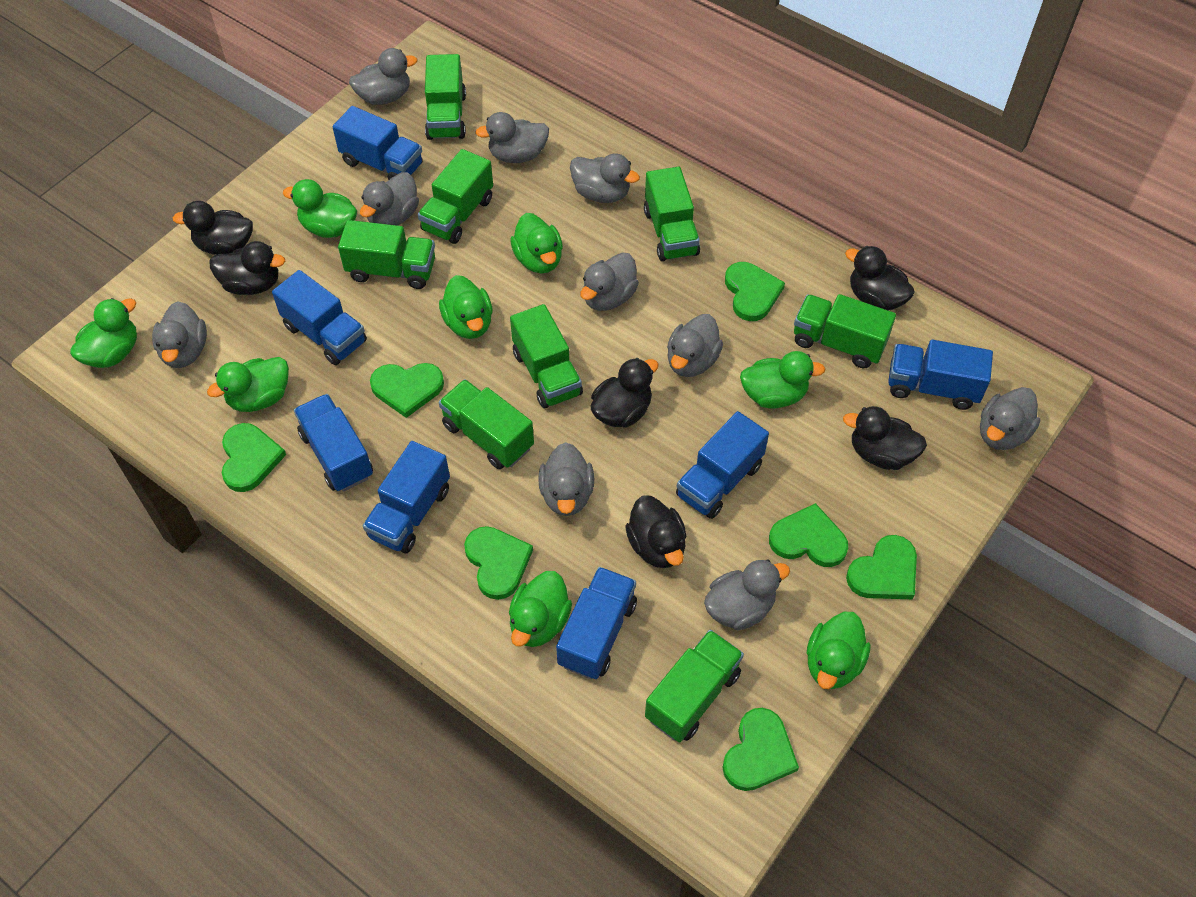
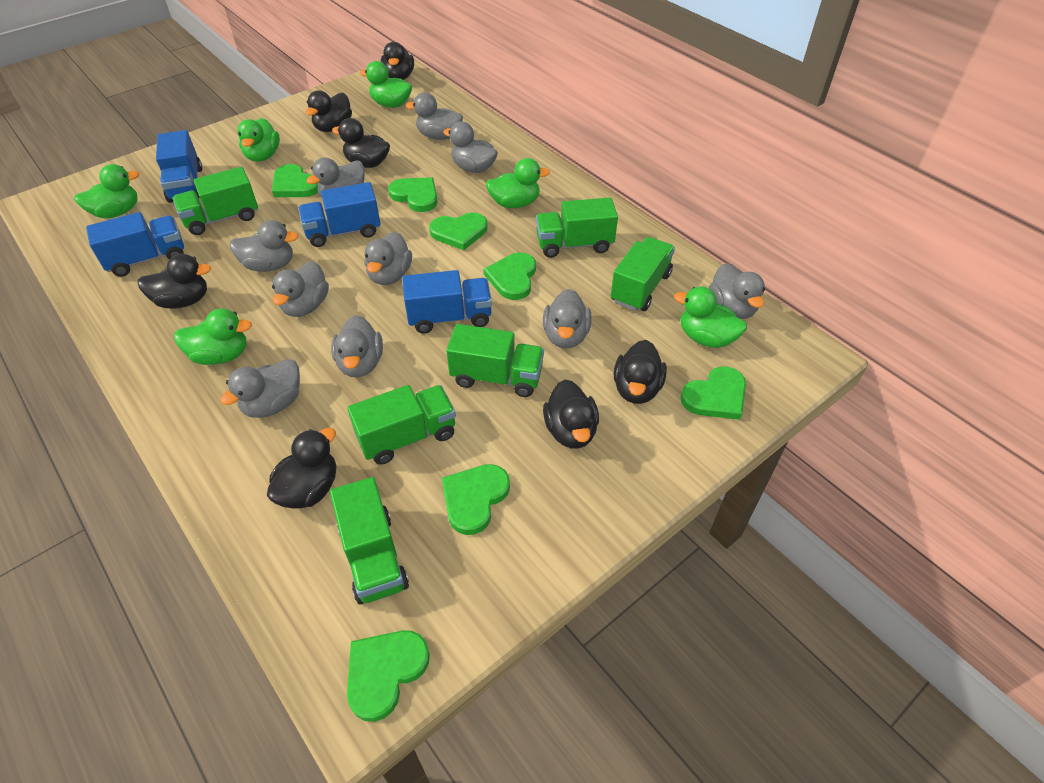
black duck: [173,201,253,255] [209,241,285,295] [591,358,659,428] [625,495,686,568] [843,406,927,470] [845,246,915,311] = 6 -> [137,254,211,308] [267,428,336,509] [306,90,352,132] [332,118,390,168] [381,42,414,80] [543,380,599,449] [613,340,667,404] = 7
blue truck: [272,270,367,365] [294,394,373,492] [333,106,423,180] [363,441,450,553] [556,567,637,679] [676,411,769,519] [888,340,993,410] = 7 -> [86,212,184,277] [156,130,202,203] [298,182,381,247] [402,270,492,333] = 4
green duck: [70,298,137,368] [207,357,289,412] [283,179,357,238] [439,275,493,339] [509,571,572,647] [510,213,563,273] [740,351,825,409] [807,612,871,689] = 8 -> [74,164,139,218] [174,308,252,365] [237,118,280,162] [360,61,412,108] [486,158,550,208] [674,286,747,348] = 6
green truck: [338,220,435,289] [418,149,493,244] [425,54,466,140] [439,379,534,469] [510,304,583,408] [644,167,700,261] [645,630,744,743] [794,294,896,368] = 8 -> [173,167,258,235] [330,477,409,605] [347,385,456,464] [446,324,544,397] [536,197,618,258] [611,237,675,311] = 6

